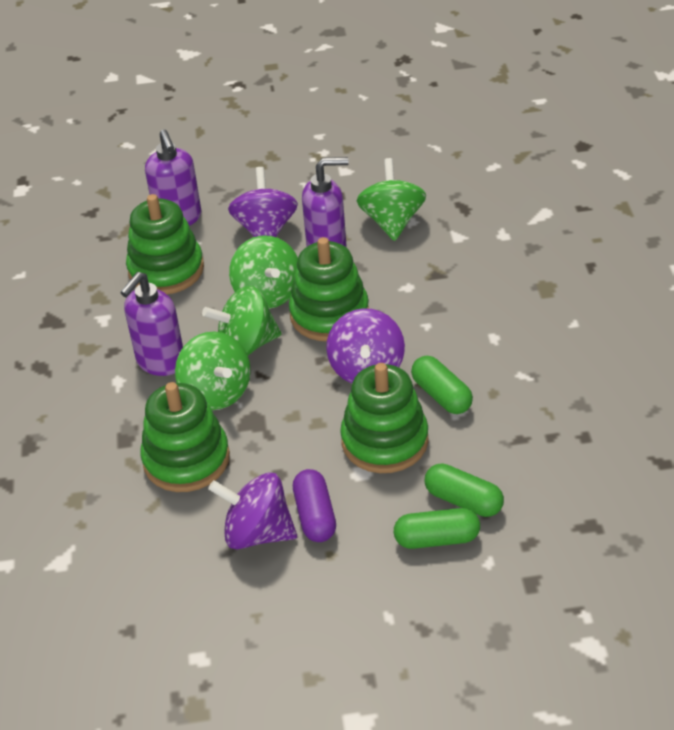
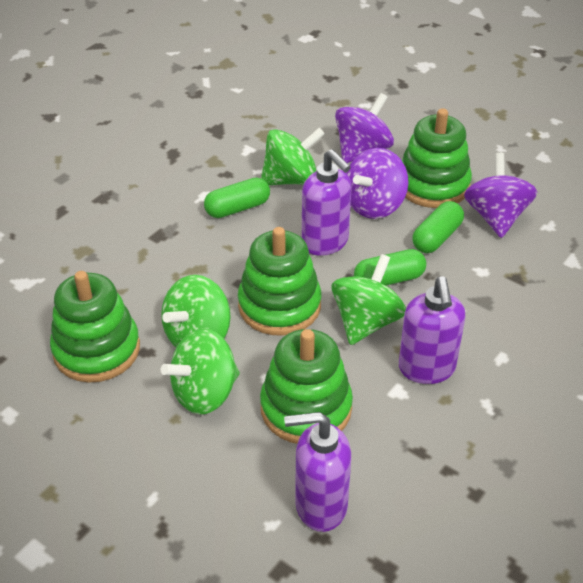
purple capsule: [293,469,336,542] = 1 -> none = 0

